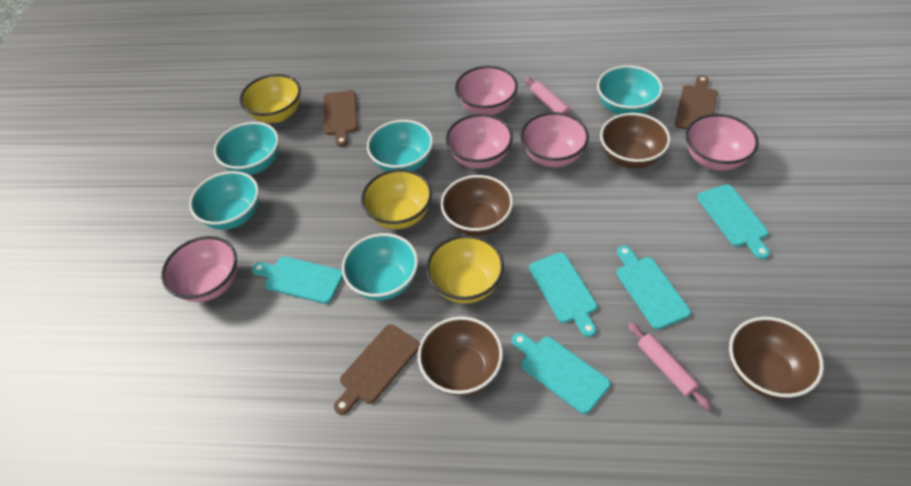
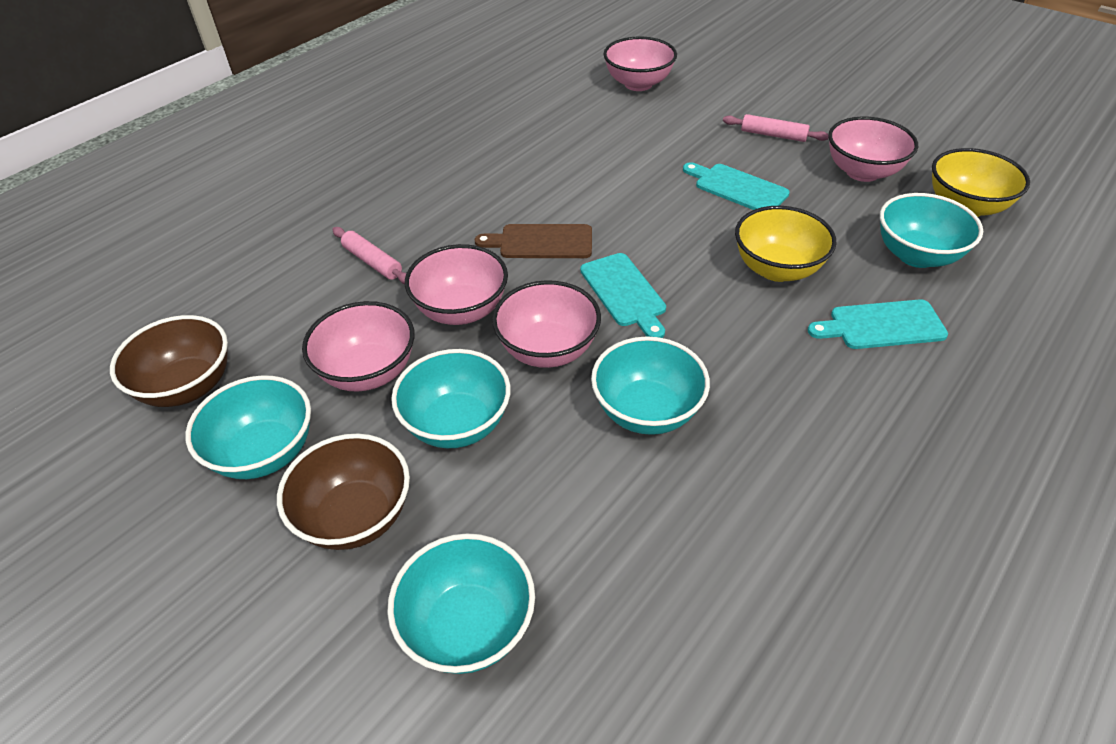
brown bowl: [418,316,503,396] [441,175,513,236] [600,113,671,169] [729,317,824,399] = 4 -> [110,315,228,407] [277,434,410,550] = 2
brown cutting board: [323,90,358,147] [334,324,420,415] [675,75,718,130] = 3 -> [475,224,592,258] = 1
turquoise cutting board: [252,257,343,304] [512,333,610,414] [529,252,597,337] [617,245,691,330] [697,184,770,260] = 5 -> [580,253,666,338] [683,162,790,210] [808,299,948,349] = 3
yellow bowl: [240,74,301,123] [361,169,432,229] [426,235,504,303] = 3 -> [735,206,837,282] [932,148,1030,217] = 2

